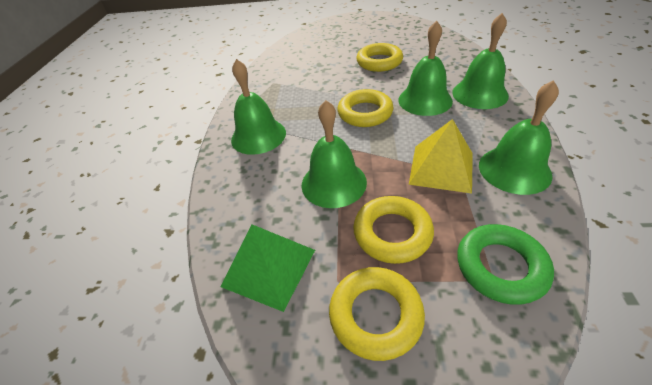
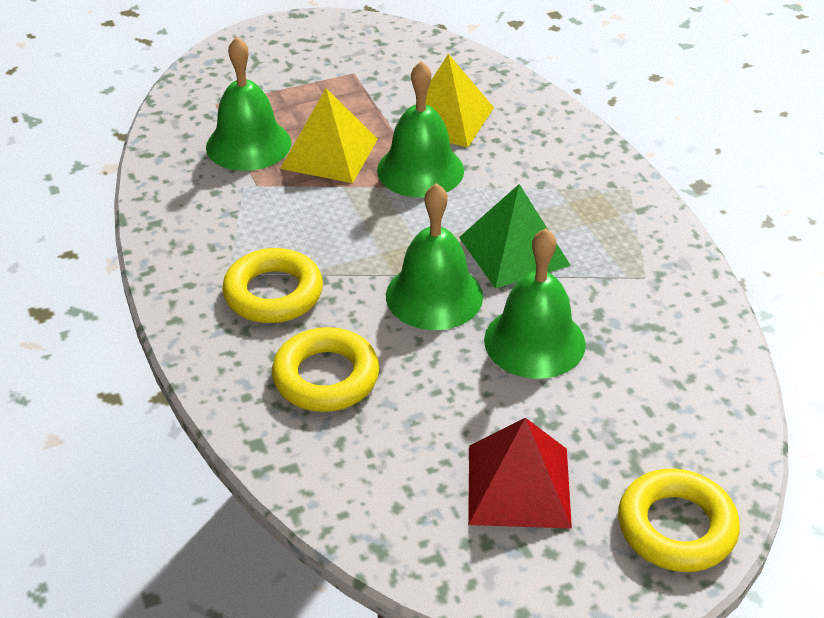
green bell: [231,59,286,155] [302,100,367,208] [398,21,453,116] [452,13,509,109] [479,80,559,195] = 5 -> [206,37,291,171] [377,61,464,198] [386,183,483,330] [484,228,586,379] = 4
green ring: [457,224,554,305] = 1 -> none = 0
red pyramid: none = 0 -> [468,418,572,529] = 1
yellow pyramid: [409,119,473,194] = 1 -> [280,88,378,183] [415,54,494,148] = 2
yellow ring: [329,267,425,361] [338,89,393,127] [353,196,434,264] [356,43,403,72] = 4 -> [222,248,323,323] [272,327,379,412] [618,469,740,572] = 3

